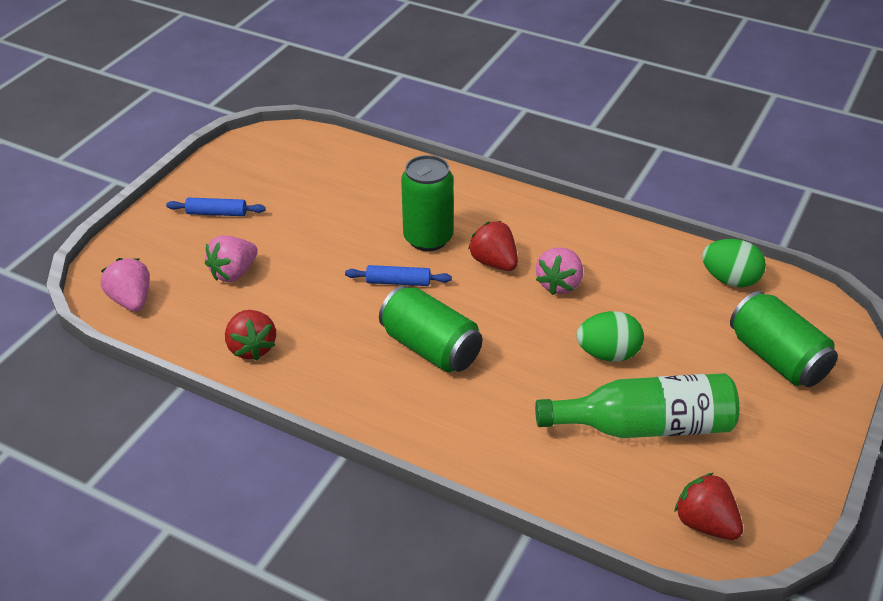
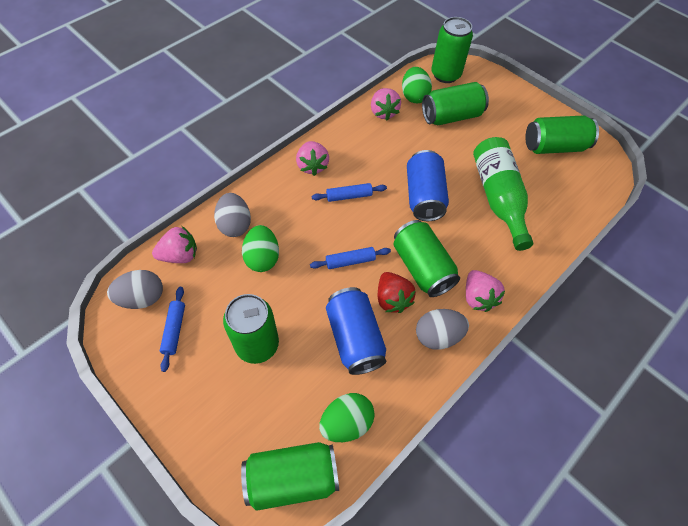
blue can: none = 0 -> [326,287,386,375] [407,150,449,221] = 2
blue rolling pin: [166,198,266,216] [345,265,452,286] = 2 -> [160,287,185,372] [310,247,391,269] [312,183,387,202] = 3
green can: [379,286,482,372] [401,155,453,251] [730,291,838,387] = 3 -> [223,294,279,364] [241,442,339,511] [393,220,460,297] [422,82,489,125] [431,17,473,83] [525,115,599,154] = 6
green egg: [577,311,644,362] [702,239,766,287] = 2 -> [242,225,279,272] [319,393,375,442] [402,67,432,103] = 3
grey egg: none = 0 -> [107,270,163,309] [214,193,251,237] [416,309,469,350] = 3
pink strawberry: [101,258,150,312] [205,236,258,282] [536,247,583,295] = 3 -> [152,226,197,263] [296,141,329,176] [371,88,401,120] [466,270,505,312] = 4
red strawberry: [225,310,276,360] [468,221,518,271] [674,473,743,540] = 3 -> [378,272,416,313] = 1

